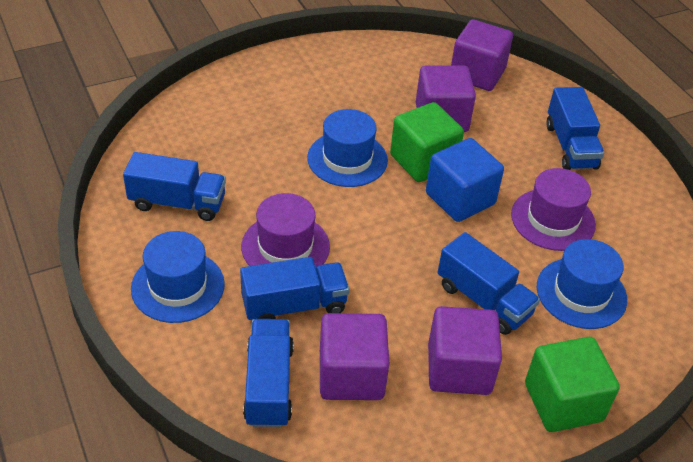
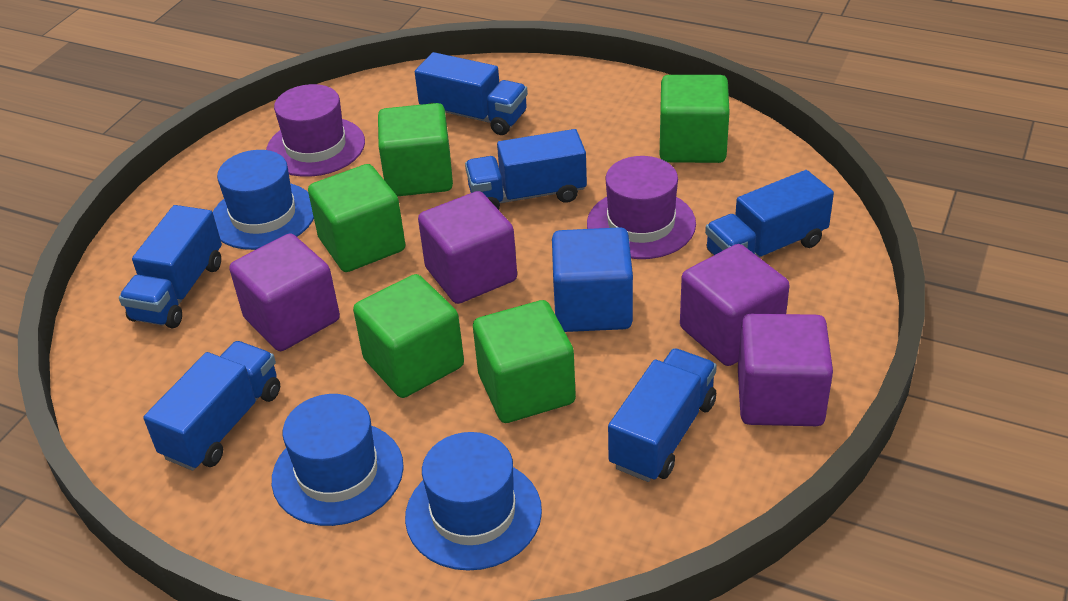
blue truck: [123,152,226,221] [240,257,349,320] [243,319,294,428] [438,232,540,335] [546,87,604,170] = 5 -> [119,205,222,328] [143,341,280,471] [415,52,528,135] [465,129,587,210] [608,348,717,482] [705,170,834,258] = 6
green cube: [390,102,464,182] [525,337,620,432] = 2 -> [308,164,405,272] [353,274,464,398] [378,103,453,196] [473,300,576,423] [660,75,730,163] = 5

